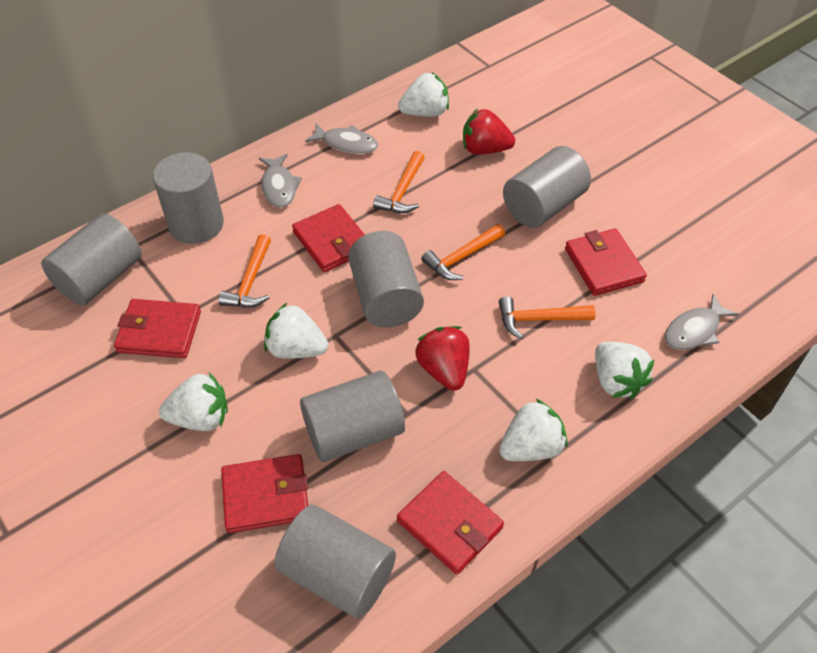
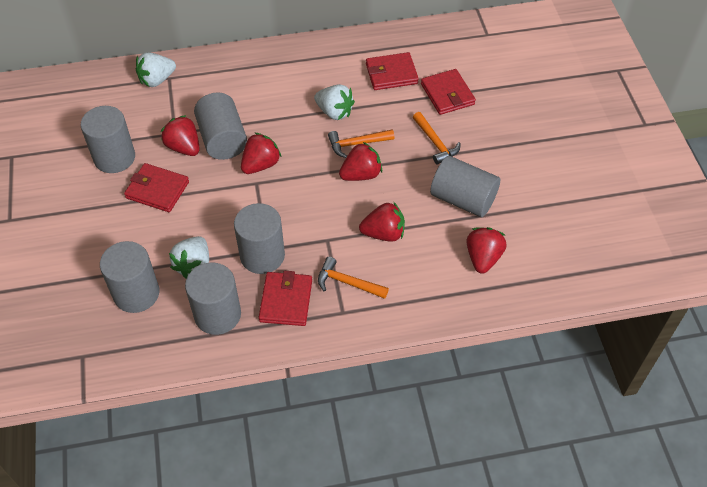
grey fish: [259,154,302,208] [305,123,378,154] [665,294,739,350] = 3 -> none = 0
orange hammer: [219,234,271,308] [373,151,425,213] [421,224,505,280] [499,296,596,339] = 4 -> [318,257,389,299] [328,130,394,158] [413,112,461,164] = 3
red strawberry: [415,326,470,391] [463,108,515,155] = 2 -> [161,115,199,156] [241,133,281,174] [339,142,382,181] [359,202,405,242] [466,227,507,274] = 5
red wallet: [114,299,201,358] [221,454,308,533] [292,204,365,272] [397,471,504,575] [565,229,647,296] = 5 -> [124,163,189,212] [259,271,312,326] [366,52,419,90] [421,69,476,115] = 4
white strawberry: [159,373,228,431] [264,303,328,359] [398,72,449,117] [499,398,568,461] [595,342,654,399] = 5 -> [136,52,176,87] [169,236,209,279] [314,84,355,120] = 3

